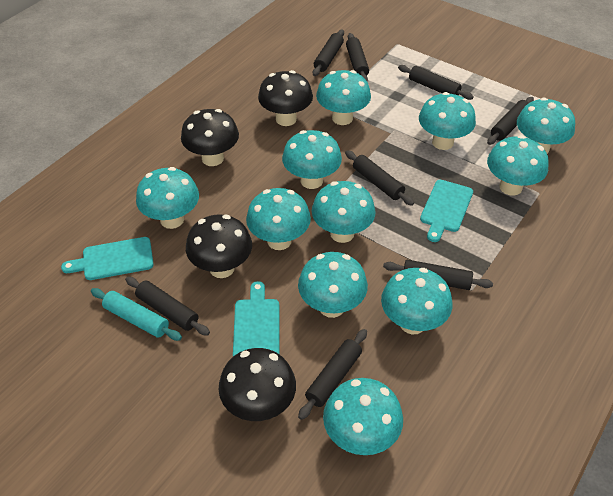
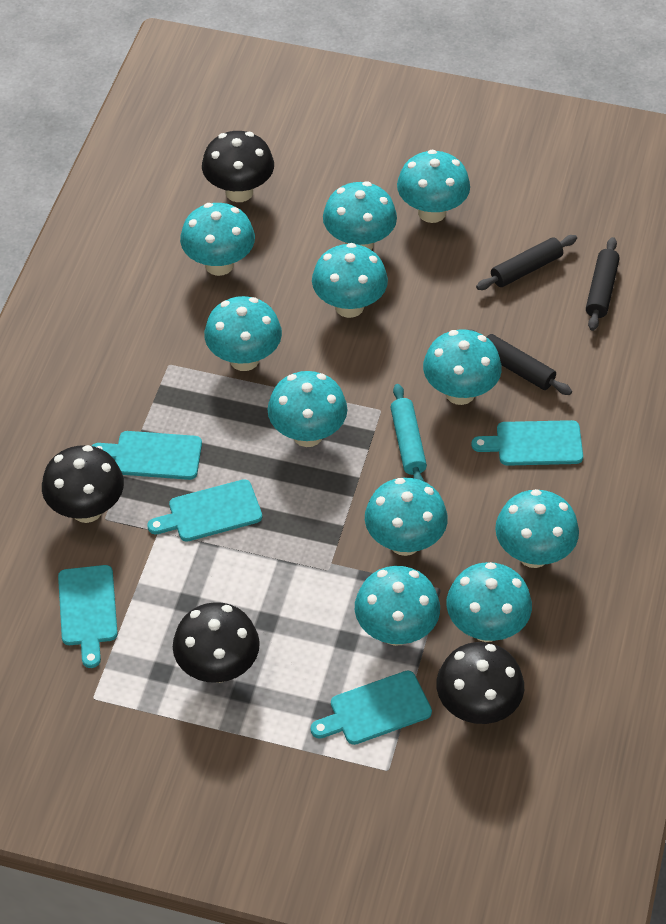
black rolling pin: [125,277,210,336] [298,329,367,420] [313,29,344,76] [345,150,414,206] [346,33,369,81] [383,260,493,290] [398,65,474,100] [487,97,534,145] = 8 -> [467,329,572,395] [476,235,577,290] [586,237,620,331] = 3
turquoise cutting board: [61,237,154,280] [233,281,279,356] [420,180,473,242] = 3 -> [58,565,118,668] [92,431,202,480] [147,479,262,542] [310,671,432,745] [471,420,583,466] = 5

